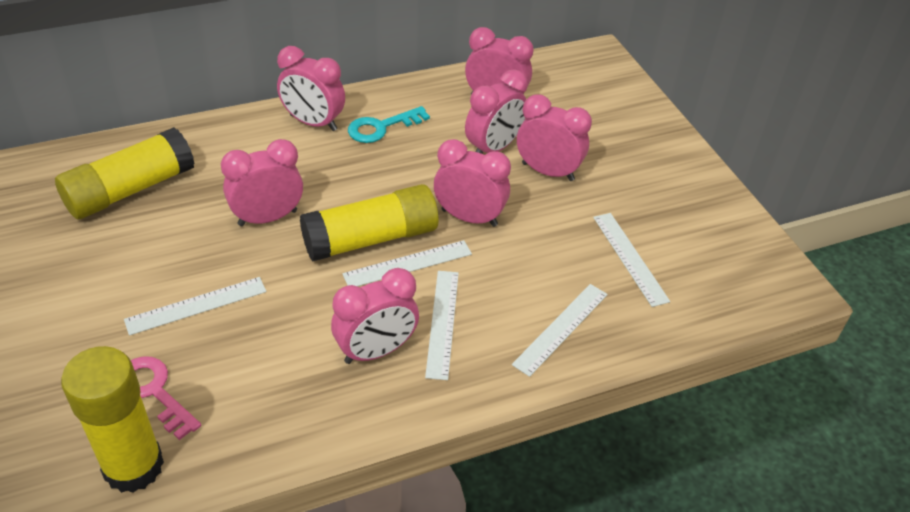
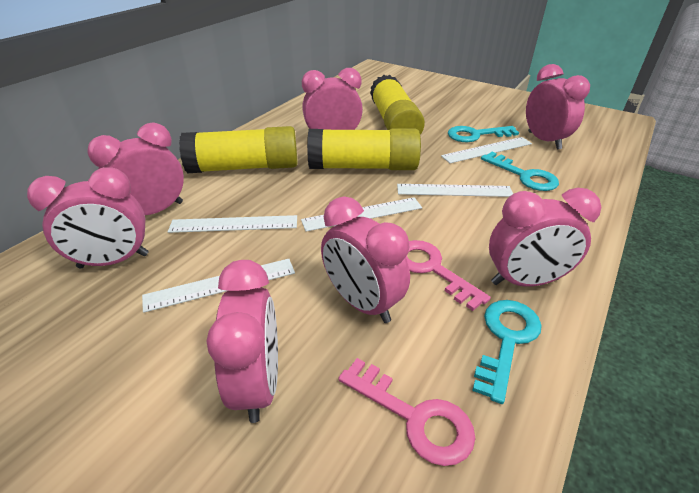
pink key: [131,356,201,440] = 1 -> [338,358,475,466] [406,240,491,311] = 2
turquoise key: [348,106,430,143] = 1 -> [448,126,519,142] [472,300,542,404] [481,152,559,191] = 3

